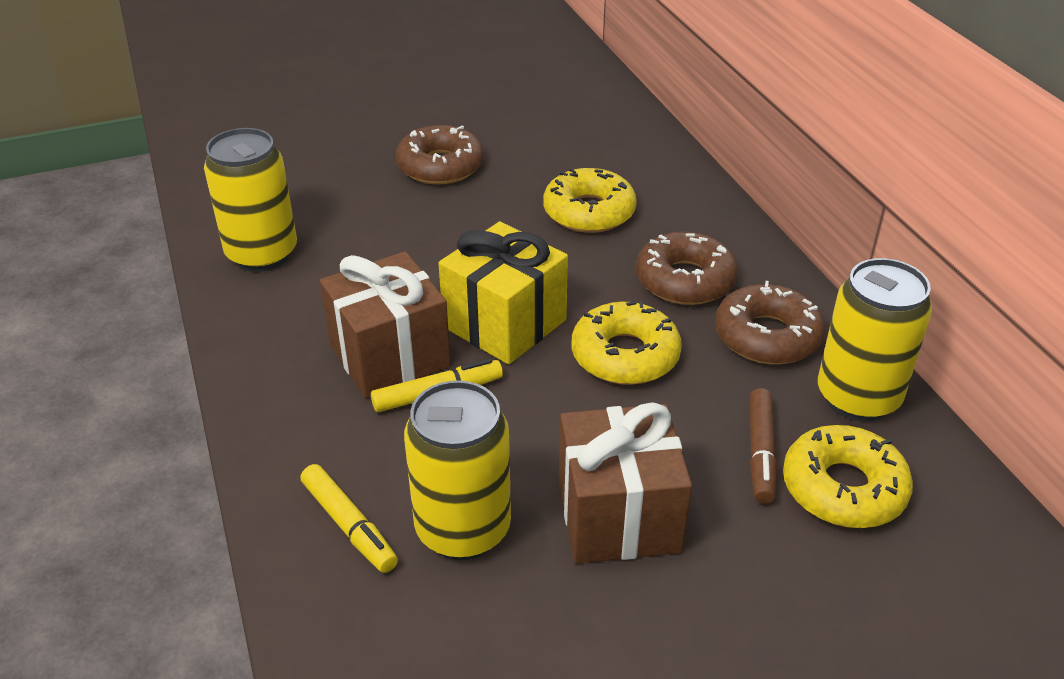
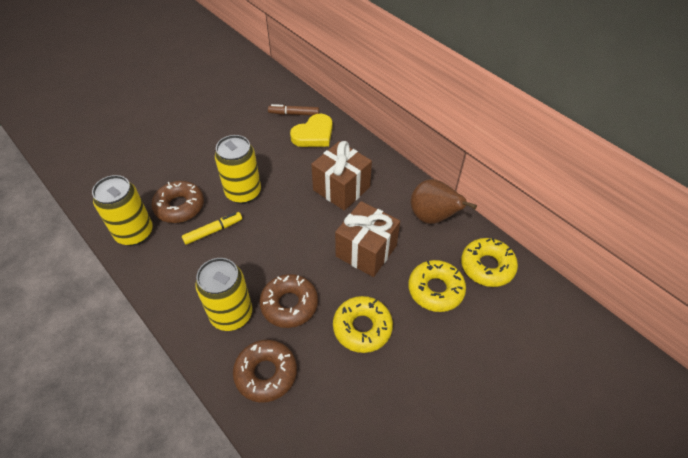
brown pear: none = 0 -> [410,179,477,224] = 1
yellow gift: [438,221,568,364] = 1 -> none = 0
yellow heart: none = 0 -> [290,114,333,147] = 1
yellow marker: [300,464,398,573] [371,359,503,412] = 2 -> [182,212,242,245] = 1

